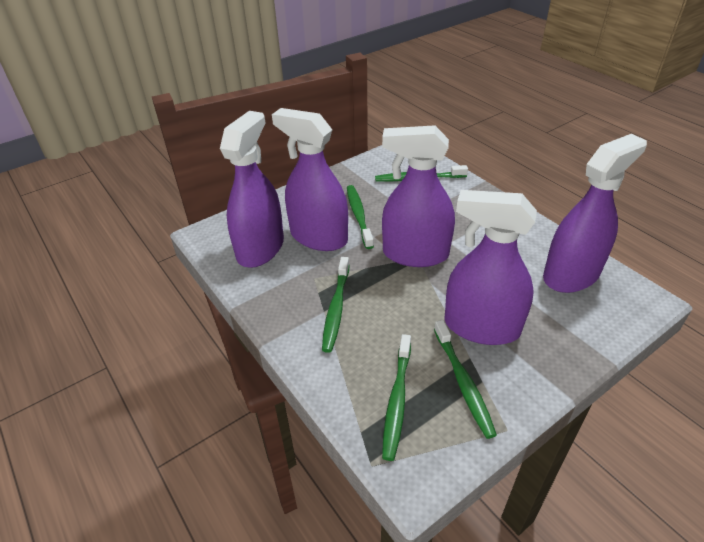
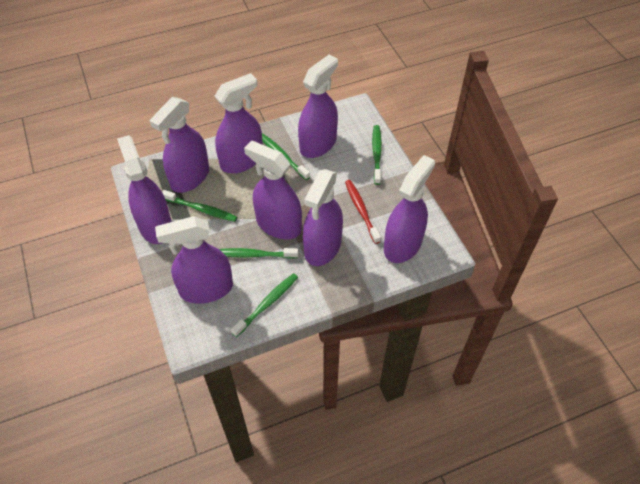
purple spray bottle: [220,111,284,268] [272,108,348,251] [382,125,455,267] [445,190,537,345] [543,134,647,293] = 5 -> [117,135,172,244] [150,97,209,193] [155,216,233,304] [215,73,263,173] [244,141,302,239] [298,54,338,158] [303,169,343,266] [384,155,435,263] = 8
red toothbrush: none = 0 -> [345,180,381,244] = 1

